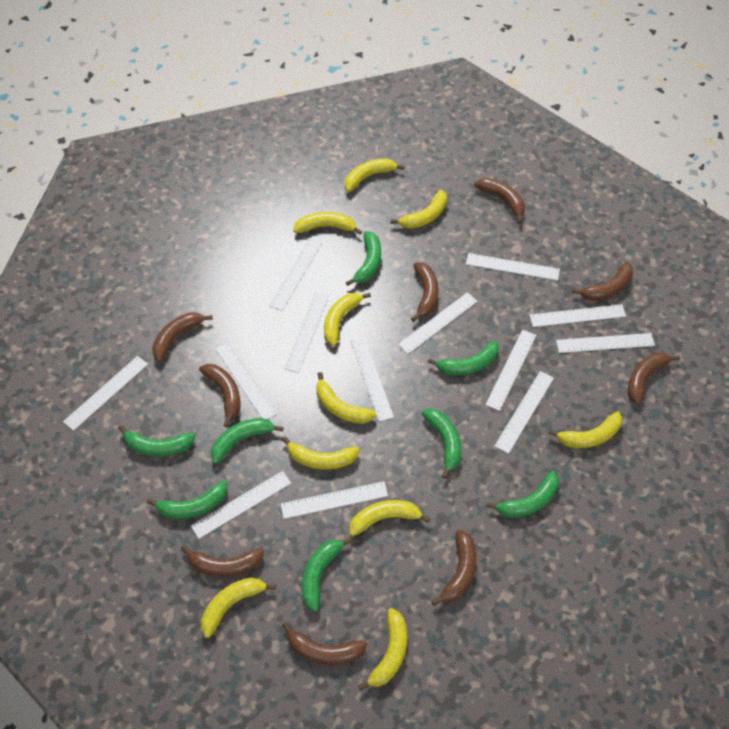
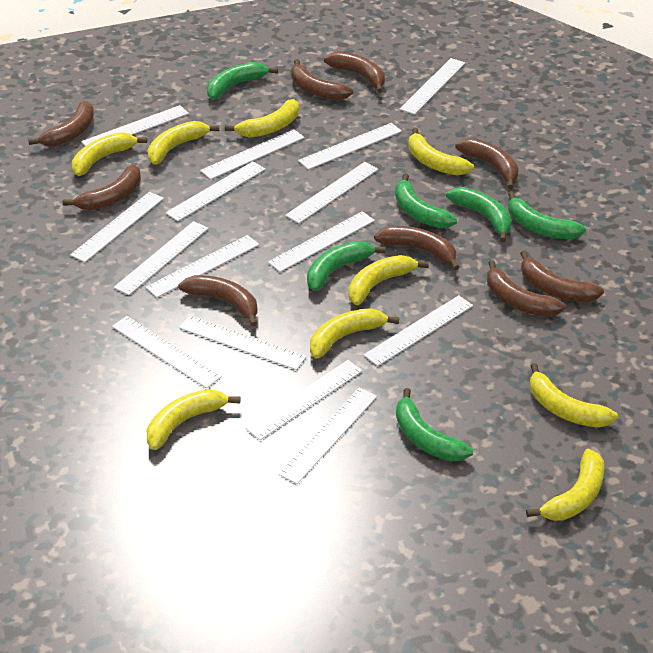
green banana: [118,425,195,457] [147,480,227,519] [210,418,284,464] [302,537,352,612] [346,231,381,286] [422,409,461,479] [428,341,499,375] [487,471,559,518] = 8 -> [207,62,278,99] [307,241,386,291] [395,174,457,228] [396,388,473,462] [446,187,512,242] [508,191,586,240] = 6
white ruler: [63,356,148,431] [191,471,291,539] [216,342,278,419] [269,238,322,311] [281,481,388,519] [284,292,329,373] [350,336,394,422] [398,292,478,354] [466,253,560,281] [485,330,537,411] [495,371,554,454] [530,304,626,327] [556,333,655,353] = 13 -> [70,192,164,262] [81,105,189,146] [112,316,222,388] [114,221,209,295] [145,235,259,298] [165,161,266,221] [179,315,306,370] [200,129,305,180] [245,360,363,440] [268,211,375,272] [278,387,377,484] [285,162,378,223] [298,123,402,170] [363,295,473,366] [400,58,465,115] = 15
yellow banana: [201,578,276,638] [282,436,360,470] [293,212,362,235] [316,372,376,424] [324,293,371,346] [345,158,405,192] [350,500,431,536] [358,608,407,691] [391,190,447,229] [548,411,622,448] = 10 -> [72,132,147,176] [147,121,219,165] [147,389,241,450] [225,99,299,137] [310,308,399,358] [348,255,429,305] [408,127,474,176] [526,448,604,521] [530,363,618,428] = 9

